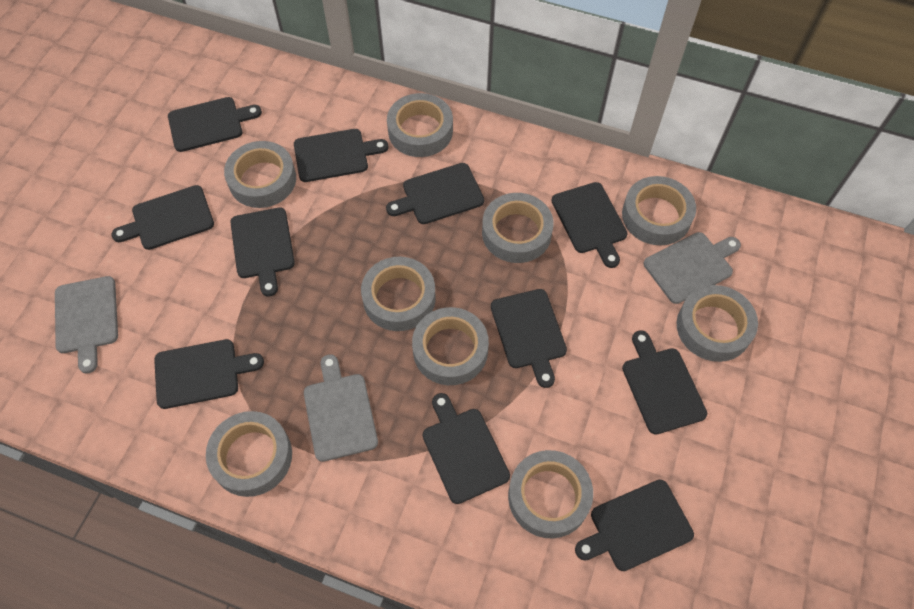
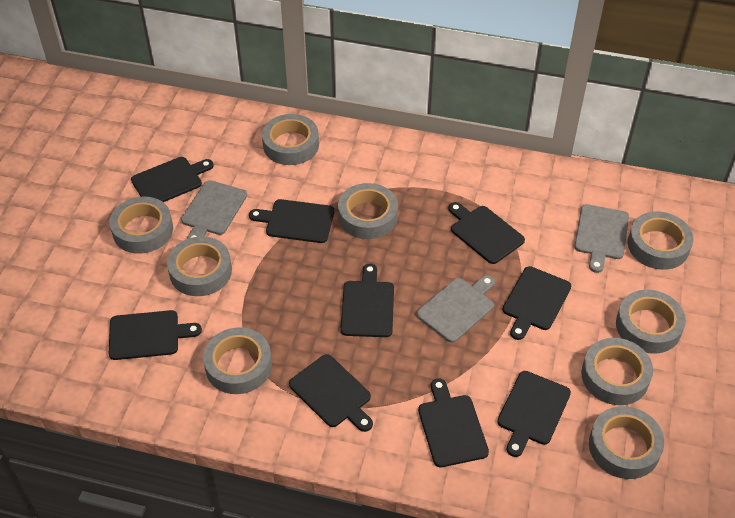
black cutting board: [111,185,214,250] [154,339,264,409] [168,97,262,152] [230,207,295,297] [294,129,388,182] [386,163,484,224] [423,393,510,504] [491,289,567,388] [552,182,627,268] [575,479,694,571] [622,330,707,435] = 11 -> [109,310,202,360] [131,157,214,202] [249,199,334,243] [289,354,373,432] [340,264,394,337] [418,378,489,467] [448,202,525,264] [497,371,571,457] [502,266,571,340] = 9

